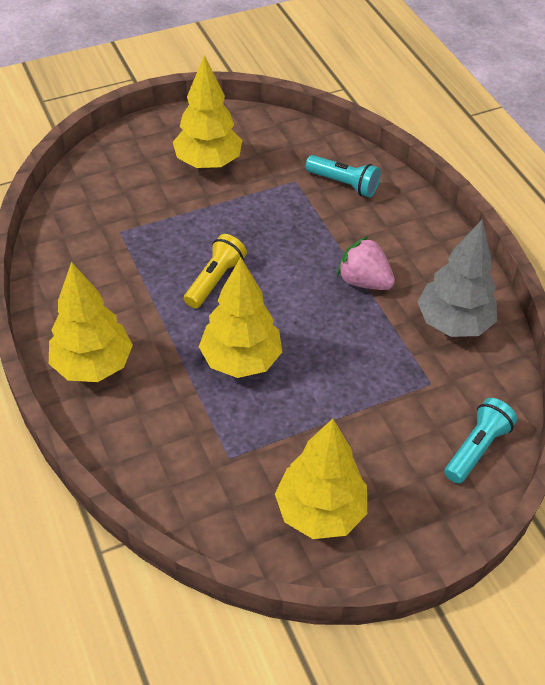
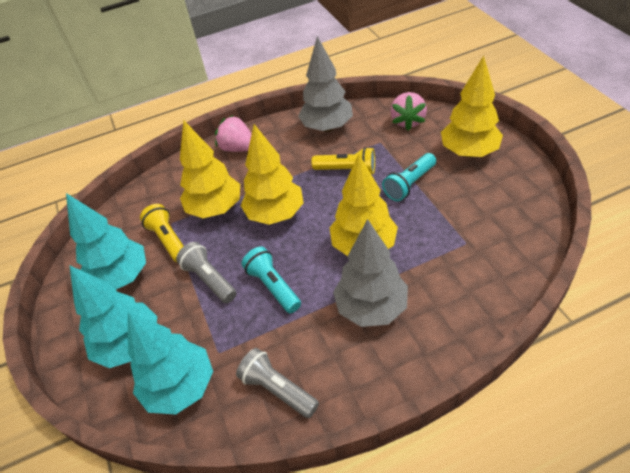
grey flashlight: none = 0 -> [176,242,237,303] [236,348,319,418] = 2
grey tree: [417,220,497,337] = 1 -> [298,36,353,132] [333,219,408,327] = 2
pink strawberry: [337,236,395,290] = 1 -> [215,115,252,152] [390,92,427,131] = 2
turquoise tree: none = 0 -> [66,193,146,289] [69,265,157,368] [128,311,213,415] = 3
yellow flashlight: [184,234,247,308] = 1 -> [140,204,184,262] [311,147,375,174] = 2

